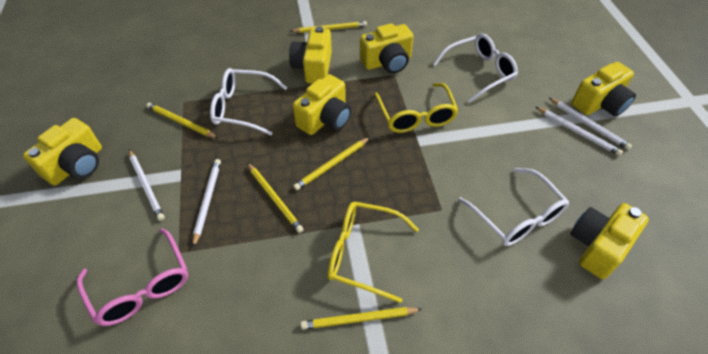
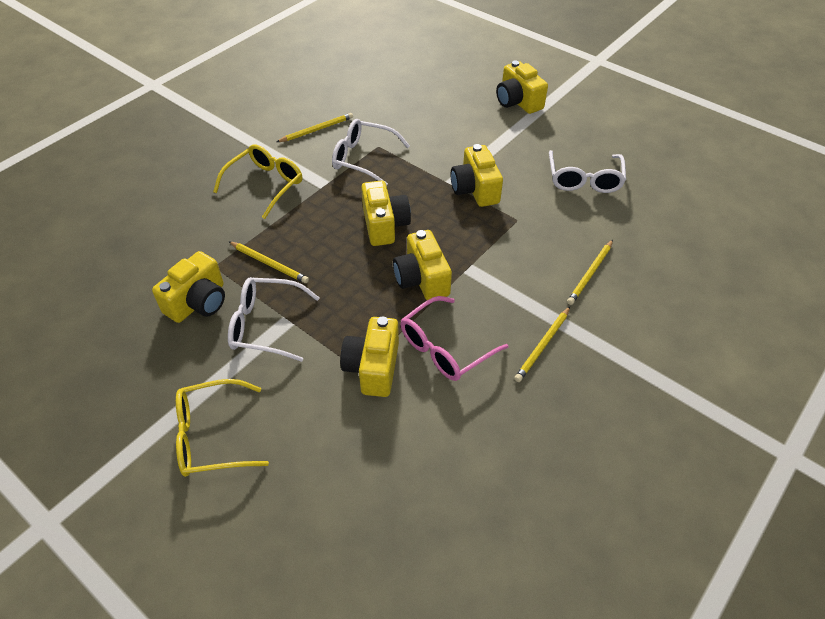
white pencil: [129,150,165,221] [193,159,221,248] [536,107,623,156] [549,98,632,150] = 4 -> none = 0
yellow pencil: [146,103,218,138] [247,163,304,233] [290,21,367,33] [293,137,370,190] [301,307,422,329] = 5 -> [228,241,309,283] [277,113,353,142] [514,307,570,382] [567,240,613,305] = 4

